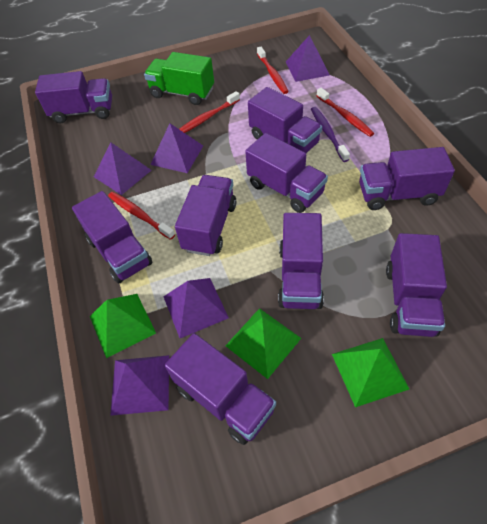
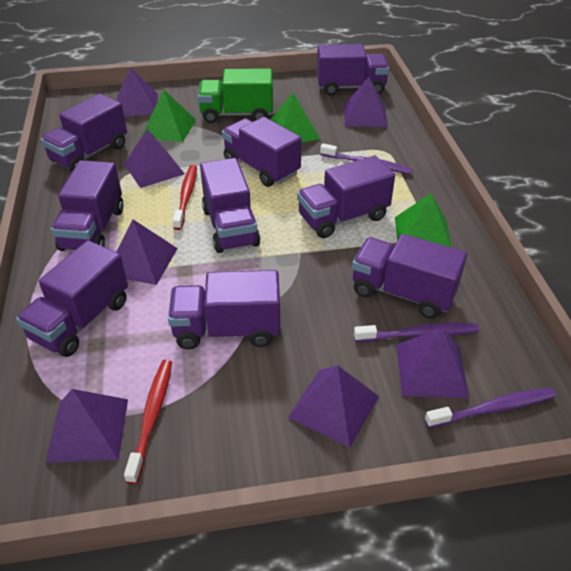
purple pyramid: [94,143,152,195] [110,355,169,416] [150,123,203,173] [163,278,229,338] [286,35,330,82] = 5 -> [45,389,128,463] [116,220,178,285] [117,67,158,117] [124,129,185,188] [288,365,379,448] [344,78,388,127] [397,328,469,398] = 7
purple toothbrush: [311,107,350,162] = 1 -> [320,143,413,174] [354,323,480,342] [425,388,556,428] = 3
red toothbrush: [108,192,175,240] [179,91,240,133] [257,47,289,94] [317,88,374,137] = 4 -> [124,360,172,484] [173,165,197,230] = 2

